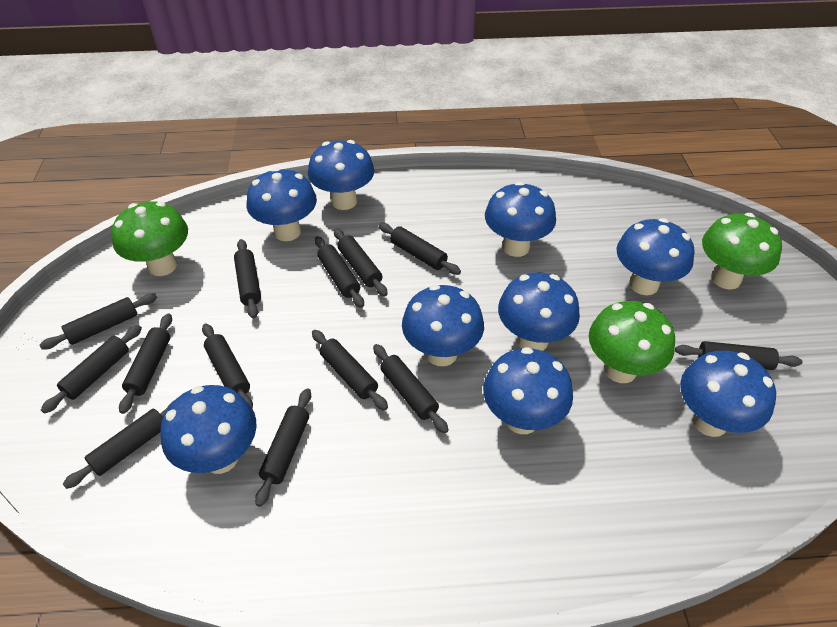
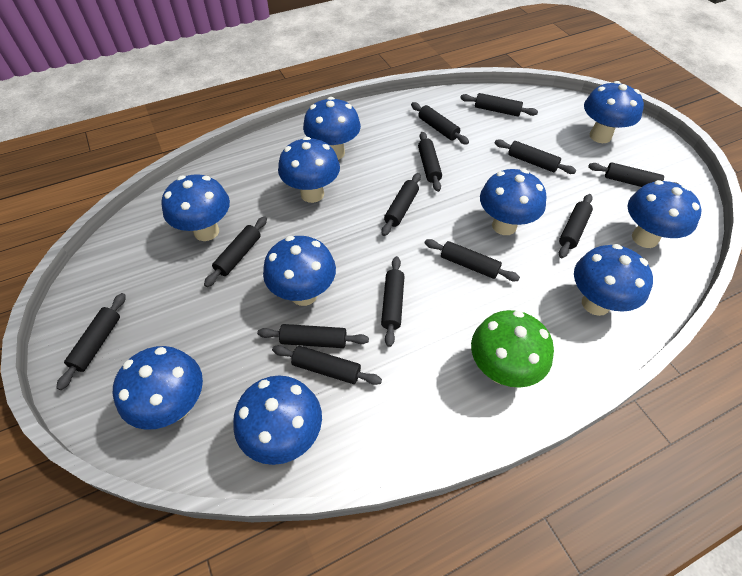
blue mushroom: [160,385,257,474] [247,168,317,241] [308,140,374,210] [402,285,484,366] [483,347,573,434] [485,182,556,257] [498,272,580,351] [616,218,694,295] [680,351,776,437] = 9 -> [113,346,203,430] [162,174,230,241] [233,376,322,465] [263,236,336,306] [278,137,340,203] [303,97,361,160] [480,169,547,235] [574,244,653,316] [584,81,644,143] [628,180,702,248] = 10
green mushroom: [111,202,188,276] [589,301,675,383] [702,213,782,289] = 3 -> [471,310,554,388] = 1

